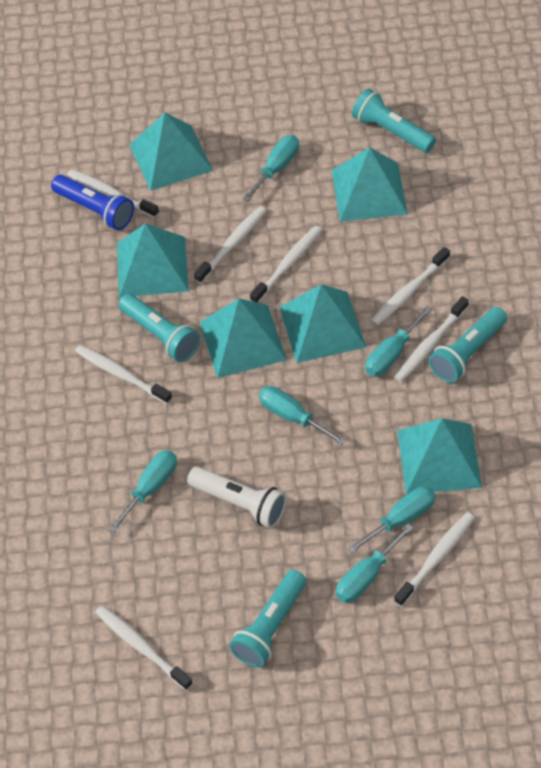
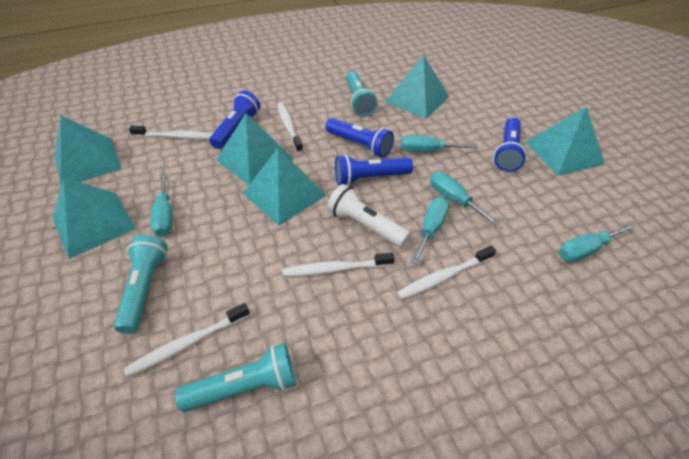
blue flashlight: [51,175,134,230] = 1 -> [209,91,260,149] [325,118,394,158] [335,155,413,186] [494,118,527,172] = 4
turquoise flashlight: [118,294,200,362] [229,570,306,668] [352,89,436,153] [429,307,507,383] = 4 -> [114,235,168,334] [175,343,296,412] [346,71,377,116] = 3
turquoise screwdriver: [108,450,177,533] [243,135,299,202] [259,386,346,445] [336,523,414,603] [347,486,436,554] [365,306,432,377] = 6 -> [151,173,173,236] [401,135,477,152] [411,197,449,265] [430,172,500,226] [559,223,636,262] = 5
white toothbrush: [67,169,159,218] [75,345,172,404] [95,606,193,691] [194,206,266,284] [250,226,321,303] [371,247,450,326] [394,296,469,382] [394,512,475,607] = 8 -> [124,303,250,377] [129,126,213,139] [277,103,303,153] [282,252,395,277] [397,246,496,299] = 5

